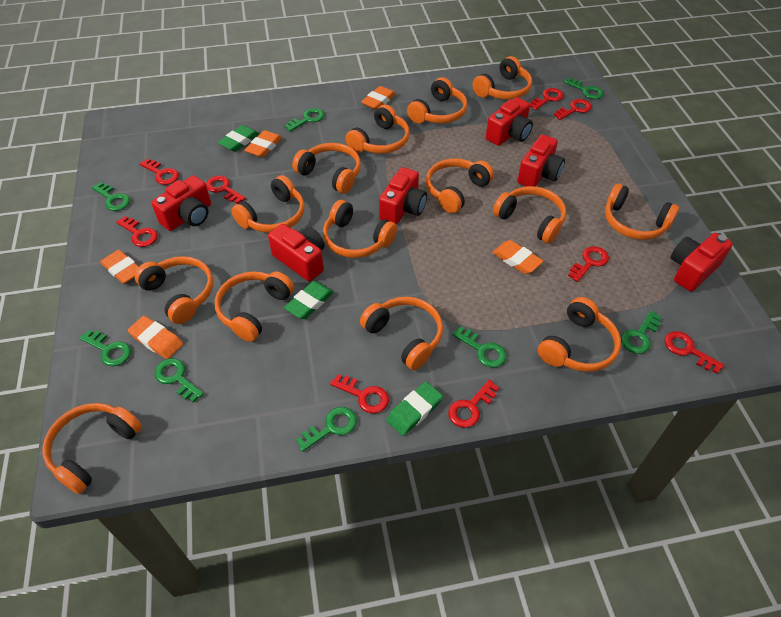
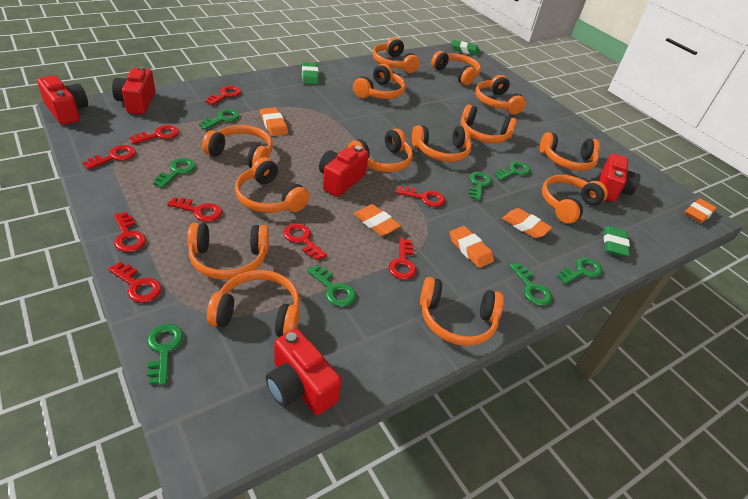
red camera: [151,175,211,231] [268,224,325,281] [379,167,427,225] [486,97,533,146] [517,135,565,186] [670,233,733,291] = 6 -> [37,75,88,125] [112,66,155,114] [266,329,342,415] [319,145,369,197] [599,153,641,202] = 5

